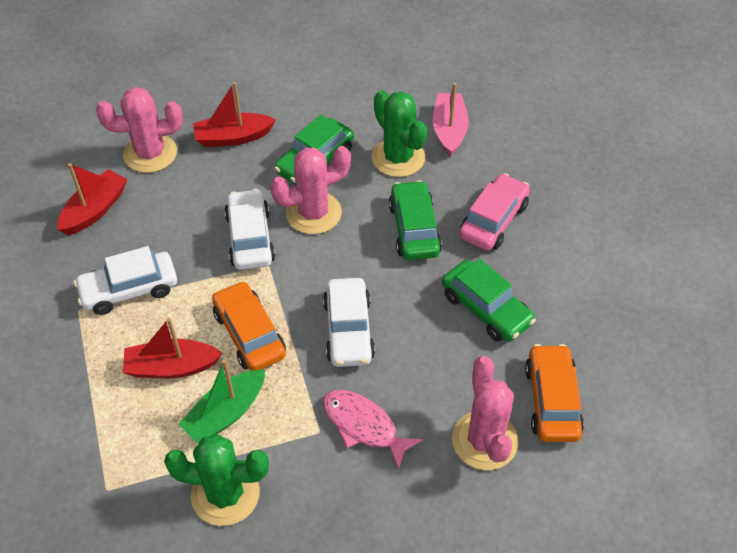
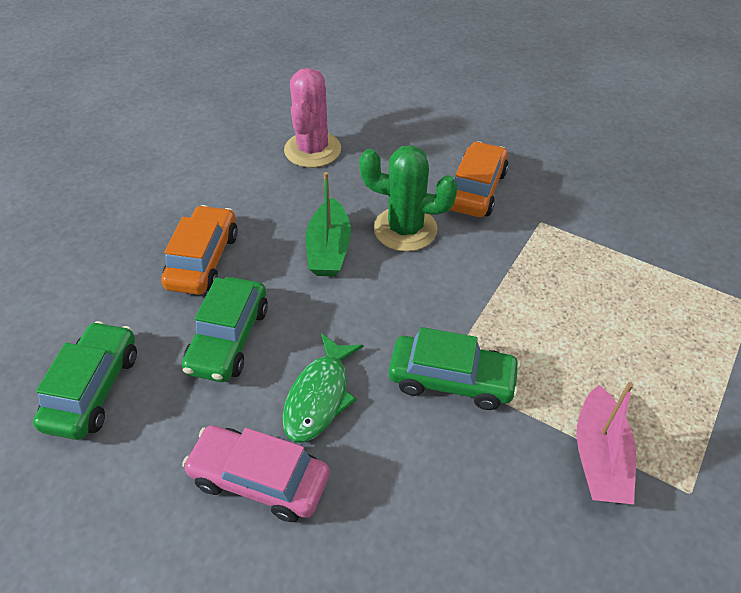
green cactus: [164,434,269,526] [371,90,427,177] = 2 -> [359,145,458,252] = 1
green fish: none = 0 -> [282,333,364,443] = 1
pink cactus: [96,87,183,173] [270,146,351,234] [452,356,519,470] = 3 -> [284,68,341,168] = 1
pink fish: [323,390,423,470] = 1 -> none = 0
red boat: [58,163,128,235] [123,318,222,378] [193,82,276,147] = 3 -> none = 0
white car: [74,246,177,315] [224,189,275,270] [323,278,375,367] = 3 -> none = 0

